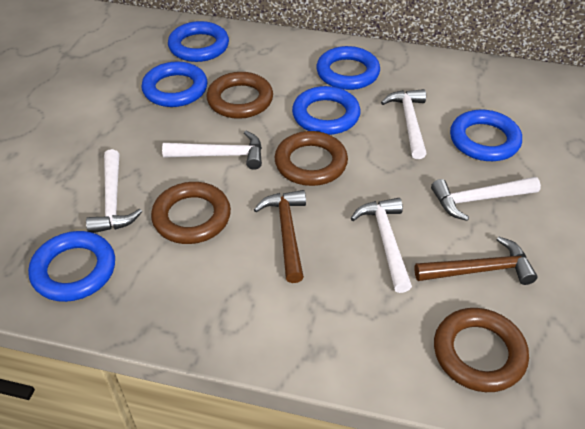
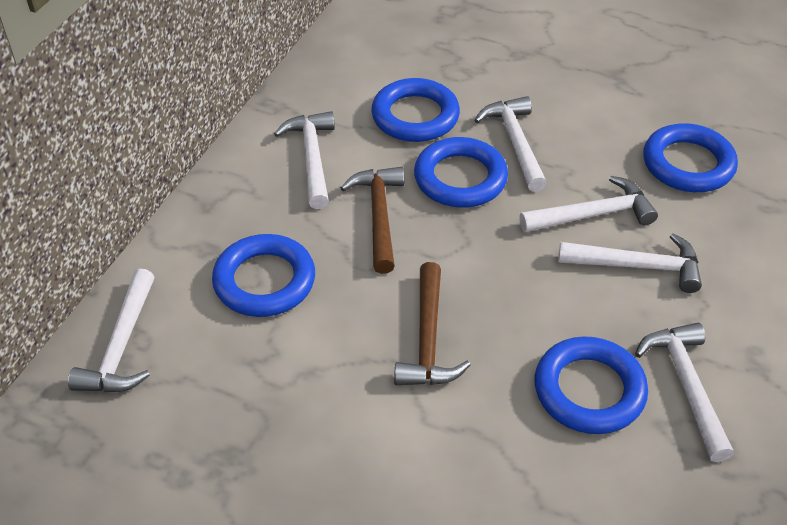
blue ring: [28,231,115,302] [142,62,207,107] [168,21,229,62] [292,86,360,135] [316,46,380,90] [450,110,522,161] = 6 -> [212,234,315,317] [371,78,460,142] [414,137,508,208] [534,336,648,434] [643,123,738,192] = 5
brown ring: [151,182,231,244] [207,72,273,119] [275,131,348,186] [434,308,529,392] = 4 -> none = 0
white hammer: [86,149,142,233] [162,131,262,170] [351,198,412,293] [381,89,427,159] [431,177,541,221] = 5 -> [68,269,155,392] [274,111,335,209] [474,96,547,192] [519,176,658,232] [558,233,702,293] [635,323,734,462] = 6

